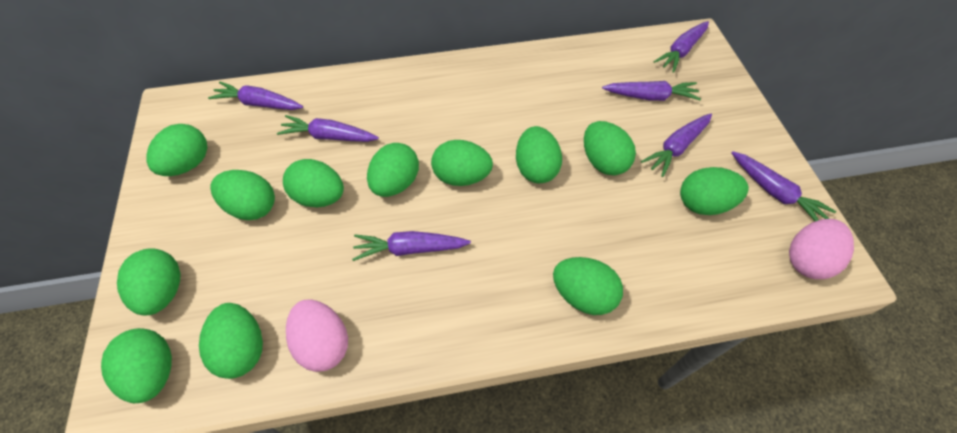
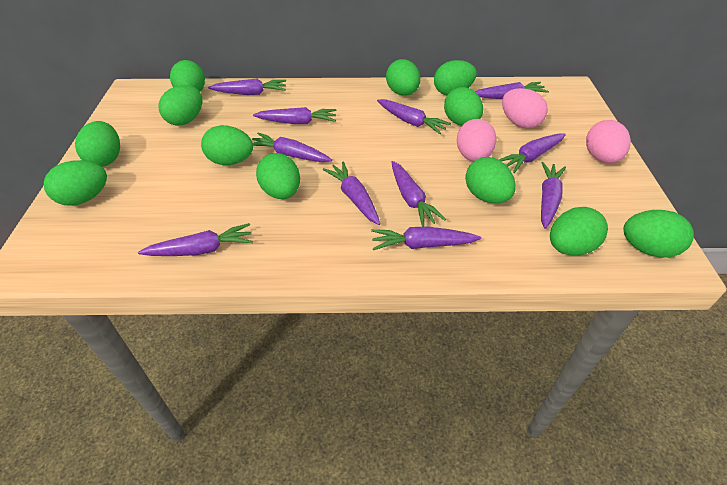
pink egg: [286,299,348,372] [789,219,854,279] = 2 -> [457,119,497,161] [502,88,548,128] [586,120,631,163] = 3
purple carrot: [208,81,303,110] [277,115,379,142] [352,231,471,261] [602,81,701,101] [641,114,712,177] [653,21,709,73] [732,151,836,221] = 7 -> [138,223,253,256] [208,79,286,95] [252,133,332,162] [253,107,336,124] [322,161,380,225] [371,226,481,250] [377,99,451,134] [392,161,446,227] [475,82,549,99] [499,133,566,173] [541,162,566,229] = 11

